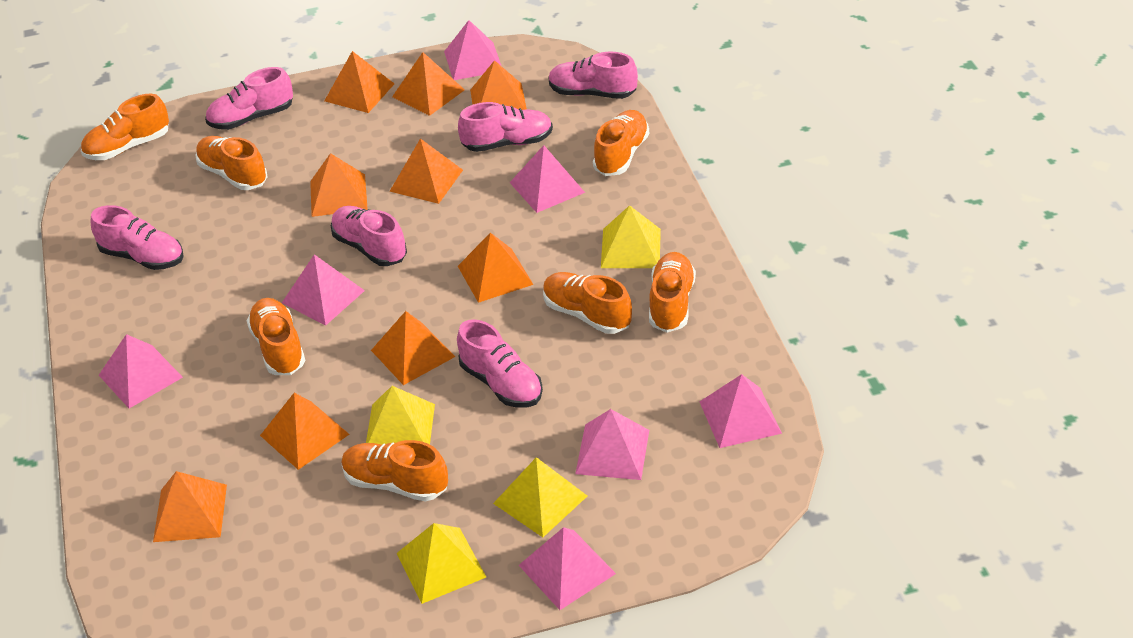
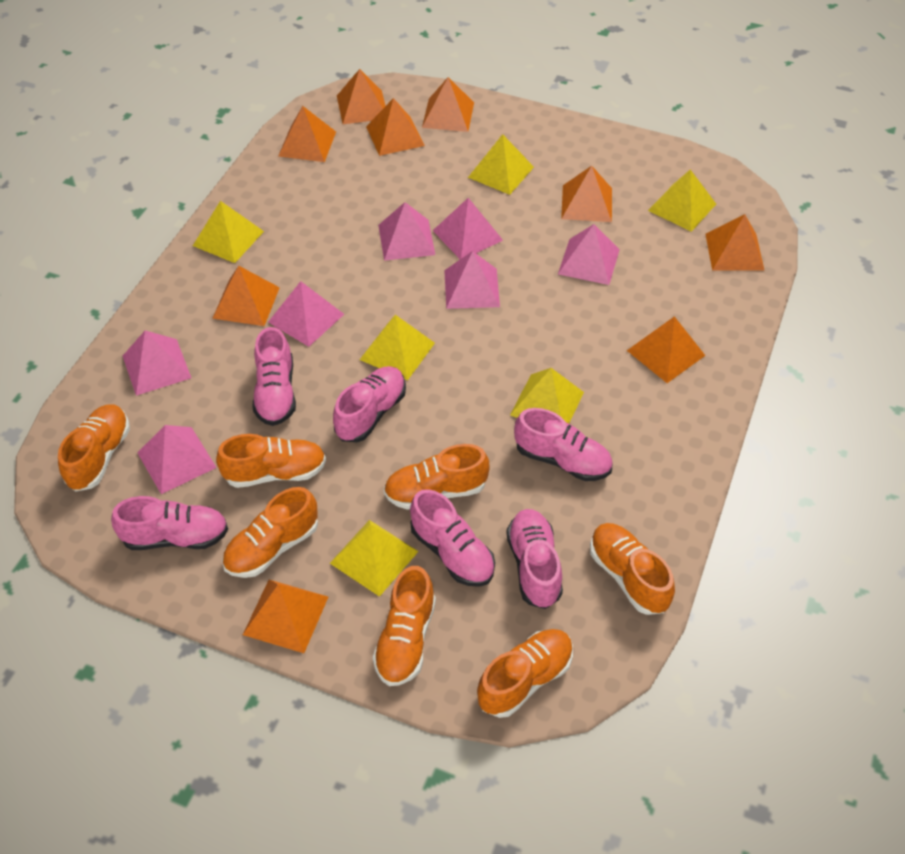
yellow pyramid: [366,386,435,444] [396,523,486,604] [493,457,587,537] [601,205,661,268] = 4 -> [193,201,264,263] [330,520,419,597] [360,315,435,380] [468,134,534,195] [510,368,584,423] [648,169,716,232] = 6

